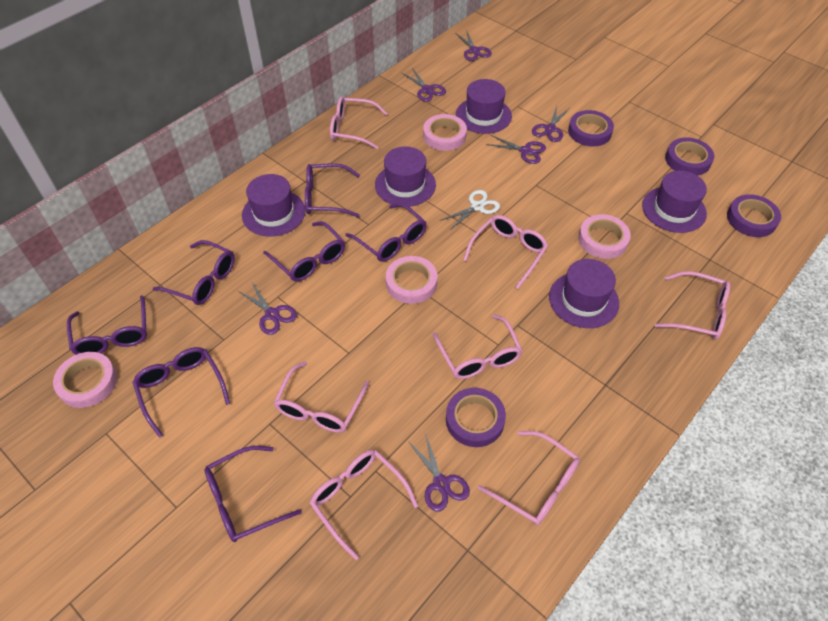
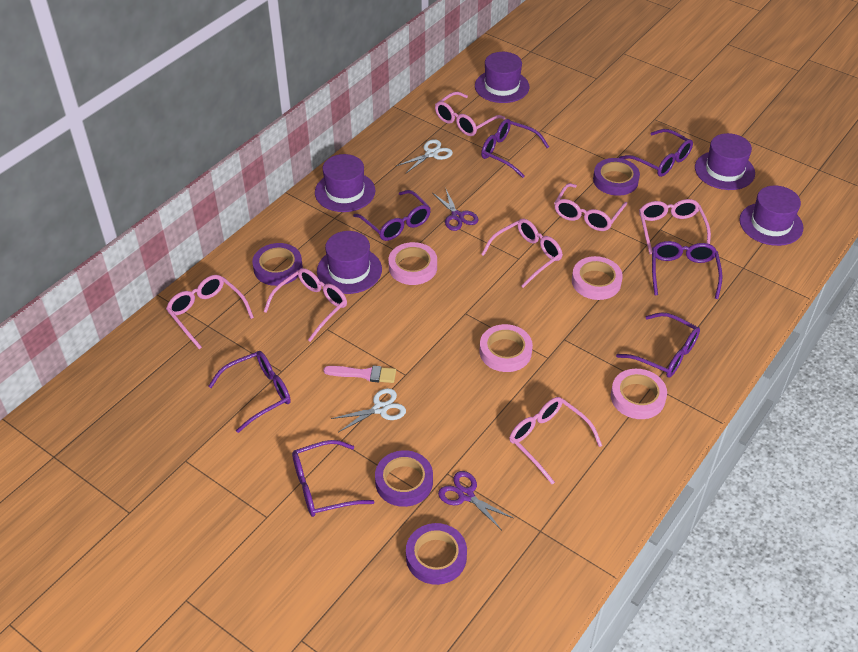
pink brush: none = 0 -> [323,366,396,383] = 1
purple scissors: [237,281,297,335] [402,68,446,102] [408,433,470,512] [455,30,492,61] [486,135,546,164] [532,106,570,142] = 6 -> [433,190,479,231] [438,471,513,529] = 2
white scissors: [440,190,500,230] = 1 -> [331,388,406,432] [396,139,453,174] = 2

